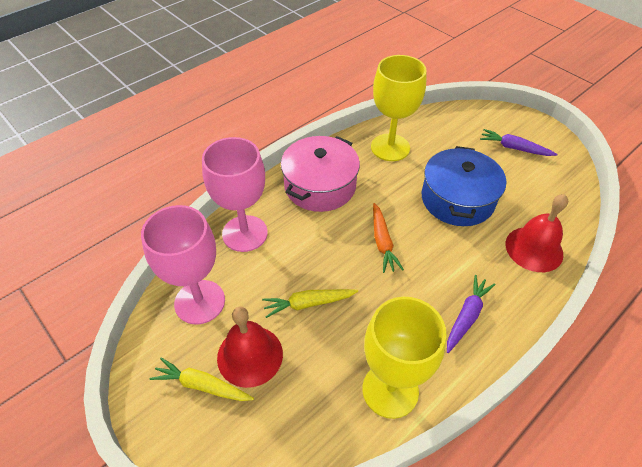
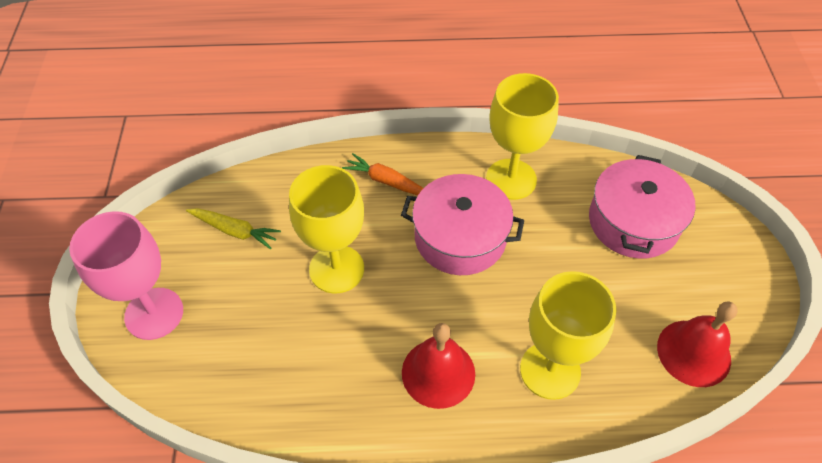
blue pot: [422,146,506,226] = 1 -> none = 0
pink goblet: [141,205,225,325] [202,137,268,252] = 2 -> [69,211,183,340] = 1
pink pot: [281,136,360,212] = 1 -> [401,174,524,275] [589,155,696,259] = 2
purple carrot: [447,275,495,353] [480,129,558,156] = 2 -> none = 0
yellow carrot: [150,357,254,401] [262,289,358,318] = 2 -> [186,208,281,249] = 1
yellow goblet: [362,297,446,419] [371,55,427,161] = 2 -> [289,165,364,293] [486,73,559,200] [520,271,616,400] = 3

